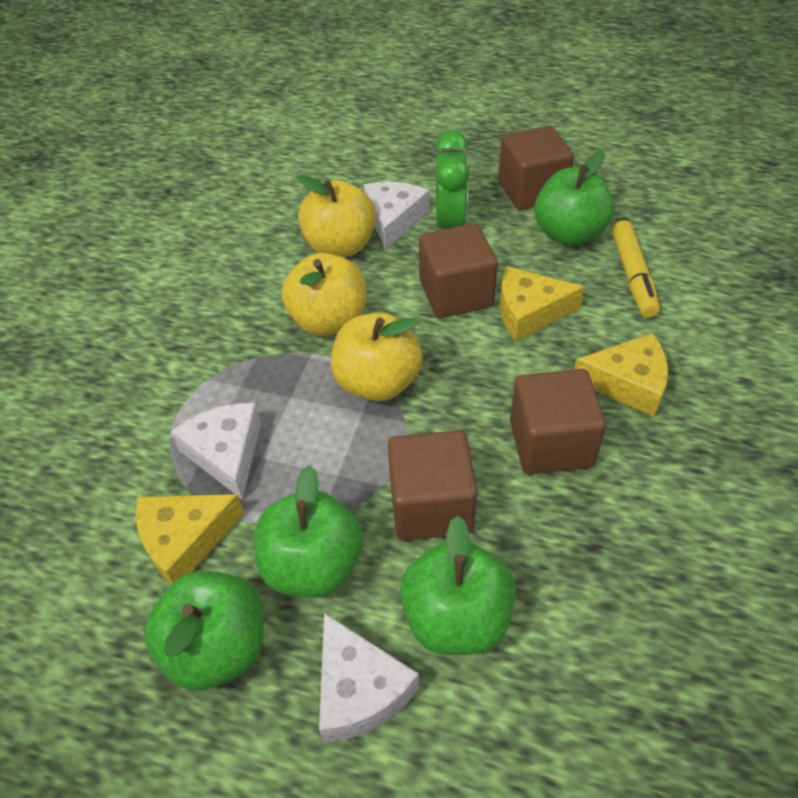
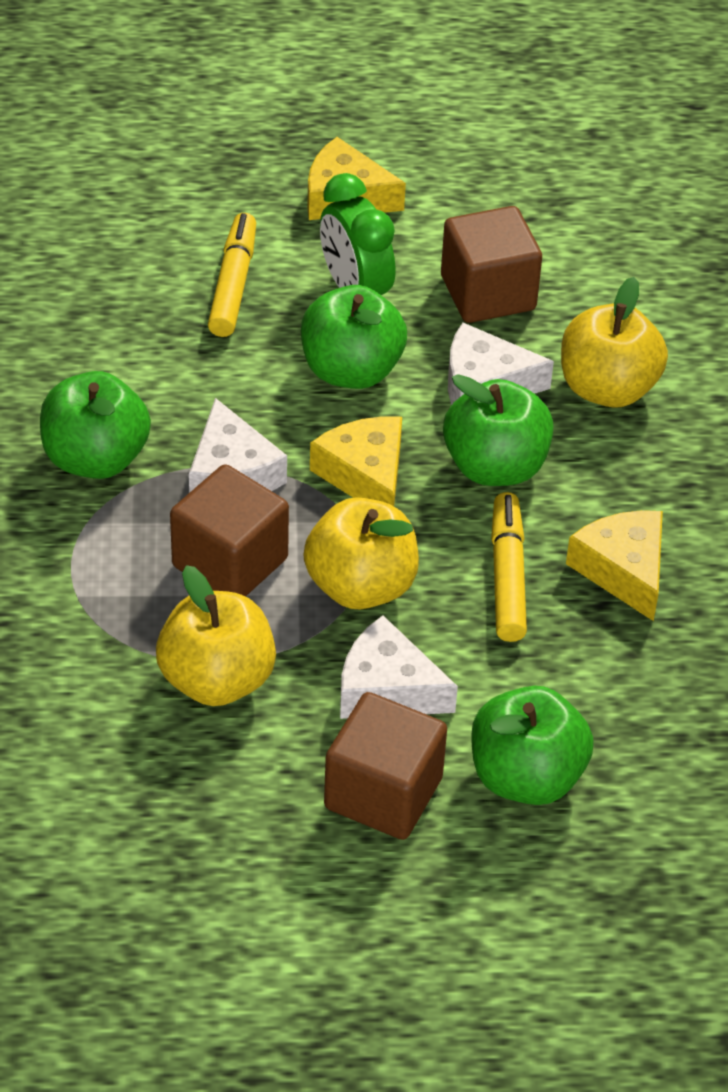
brown cube: [388,430,477,541] [419,223,498,318] [498,126,574,210] [510,369,606,475] = 4 -> [170,464,289,596] [324,692,447,840] [441,206,542,323] = 3
yellow marker: [612,220,660,318] = 1 -> [208,213,256,337] [491,492,527,642] = 2

